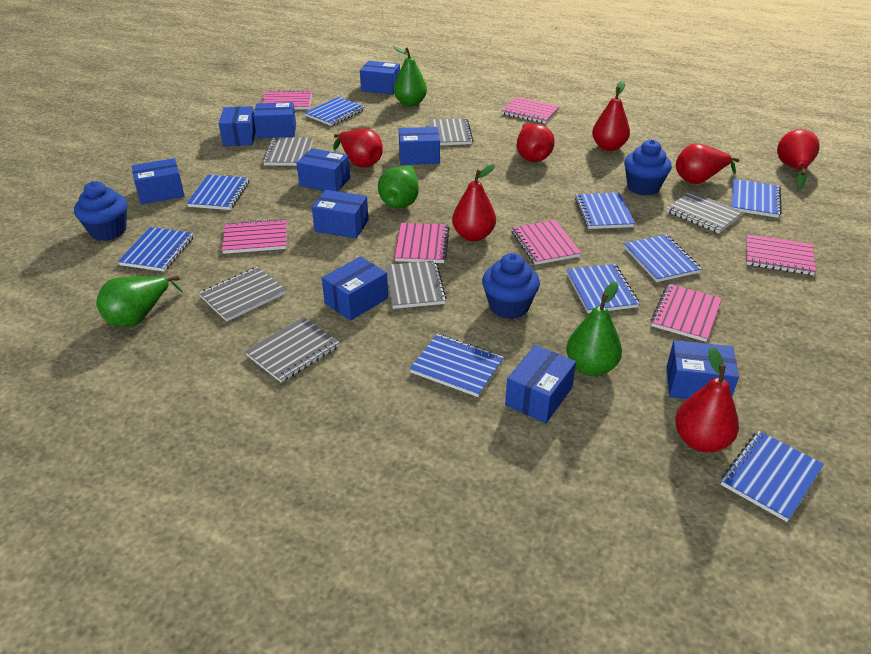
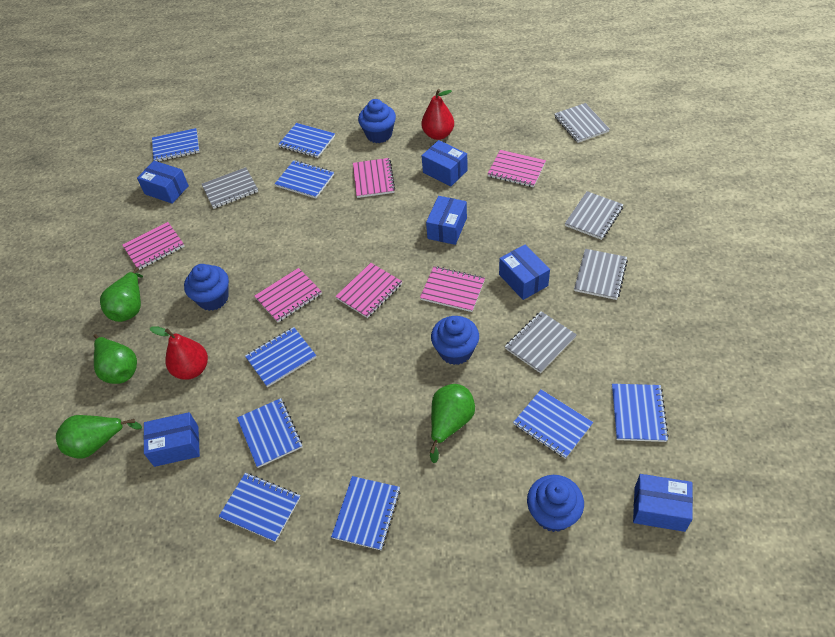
blue box: [132,158,185,205] [219,106,256,146] [253,102,296,138] [296,148,350,191] [312,190,369,238] [322,256,388,321] [360,61,400,95] [399,127,440,165] [505,345,576,423] [667,340,739,399] = 10 -> [137,161,189,204] [143,412,200,467] [422,140,468,186] [426,196,467,245] [499,245,550,300] [633,474,693,532] = 6
blue cupcake: [74,181,127,241] [482,253,540,319] [624,139,672,195] = 3 -> [184,264,229,311] [358,99,396,143] [431,316,479,365] [527,475,584,532] = 4
grey notebook: [199,267,286,322] [245,317,340,382] [263,137,313,166] [385,261,447,309] [429,118,473,145] [666,191,743,233] = 6 -> [202,167,258,209] [505,311,577,373] [555,103,610,143] [565,191,624,240] [574,249,628,300] = 5
pink notebook: [222,218,287,254] [262,90,312,110] [395,223,449,263] [501,97,560,124] [512,220,581,265] [650,284,722,342] [746,234,816,275] = 7 -> [122,222,185,270] [254,268,322,322] [335,263,402,318] [353,158,395,198] [420,266,485,312] [488,150,546,187] = 6
red pear: [333,129,383,167] [452,164,496,241] [517,123,555,162] [592,81,630,151] [675,347,739,452] [676,143,739,184] [777,129,820,189] = 7 -> [150,326,208,380] [422,89,454,140] = 2

